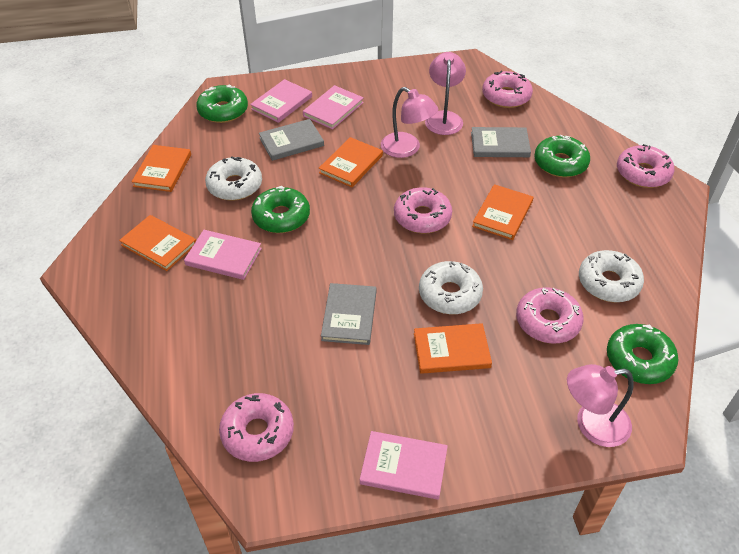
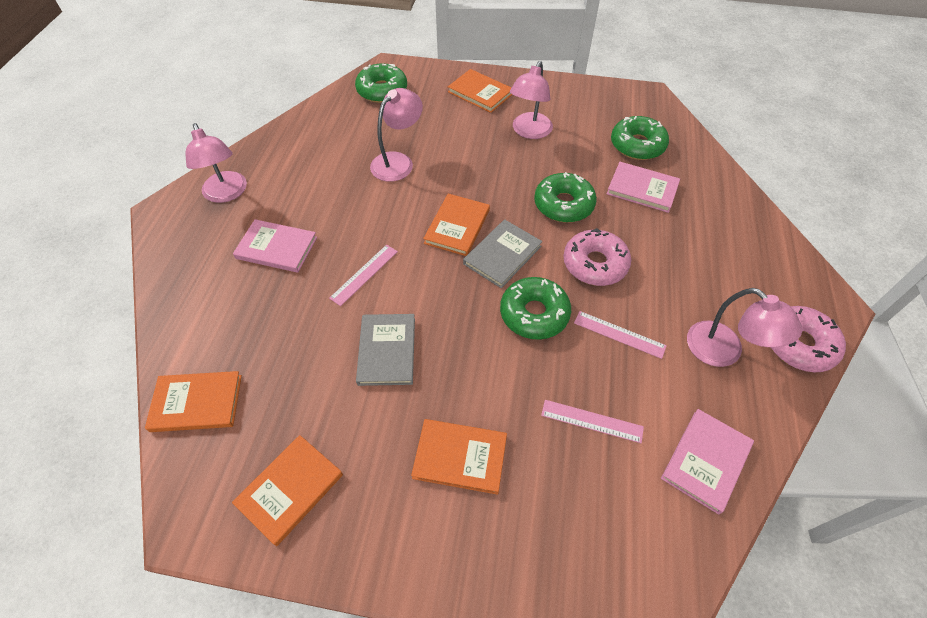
grey book: [259,119,324,161] [321,283,376,345] [471,127,531,157] = 3 -> [356,314,415,386] [463,219,542,288] = 2
pink book: [184,230,262,280] [250,79,312,123] [303,85,364,129] [360,431,448,500] = 4 -> [233,219,317,273] [607,162,680,213] [661,409,754,515] = 3
pink donut: [219,393,294,462] [394,187,452,233] [482,71,533,108] [516,287,583,344] [617,144,674,188] = 5 -> [564,228,631,286] [771,306,846,372] = 2
pink lamp: [381,87,438,158] [425,52,466,135] [567,364,634,447] = 3 -> [186,123,247,203] [370,88,423,182] [510,61,553,139] [687,288,802,367] = 4
pink ruler: none = 0 -> [329,245,398,306] [541,400,644,443] [574,311,667,359] = 3
white donut: [205,157,262,201] [419,261,483,314] [579,250,644,302] = 3 -> none = 0

